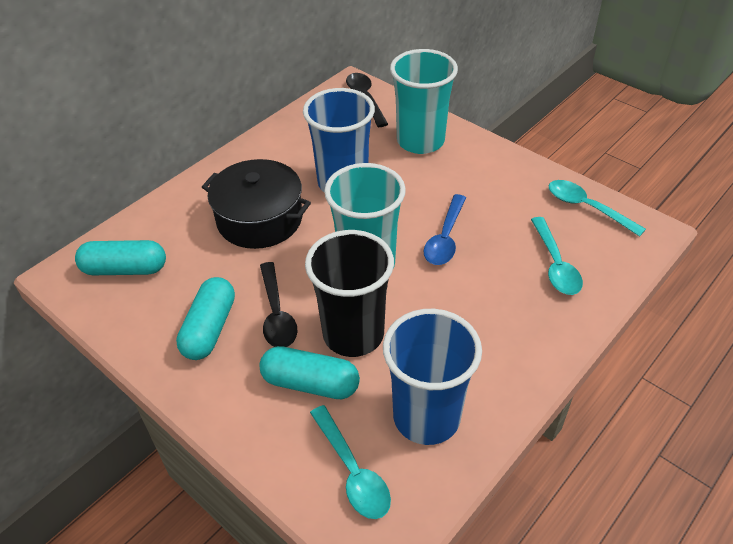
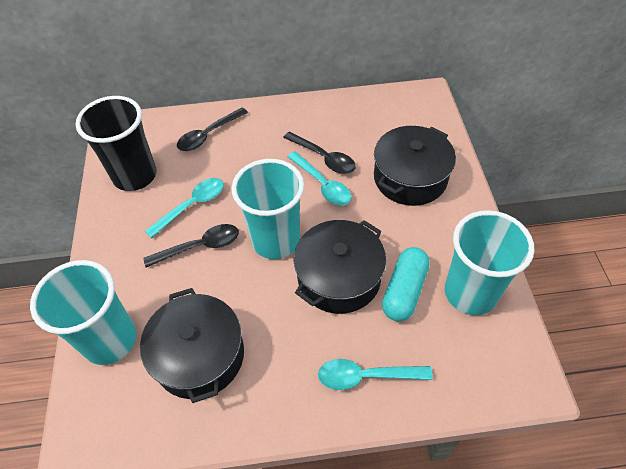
black pot: [202,159,311,249] = 1 -> [140,288,244,403] [294,220,386,314] [374,126,456,206] = 3
black spoon: [260,262,298,347] [346,73,388,127] = 2 -> [143,224,239,267] [177,107,248,151] [283,132,356,174] = 3
blue cup: [303,88,375,192] [383,309,482,445] = 2 -> none = 0
blue spoon: [424,194,466,265] = 1 -> none = 0
turquoise capsule: [75,240,166,275] [176,277,235,360] [259,346,360,399] = 3 -> [382,247,430,322] = 1
turquoise cup: [324,163,406,266] [390,49,458,154] = 2 -> [30,260,136,365] [232,159,304,259] [445,210,534,315] = 3

